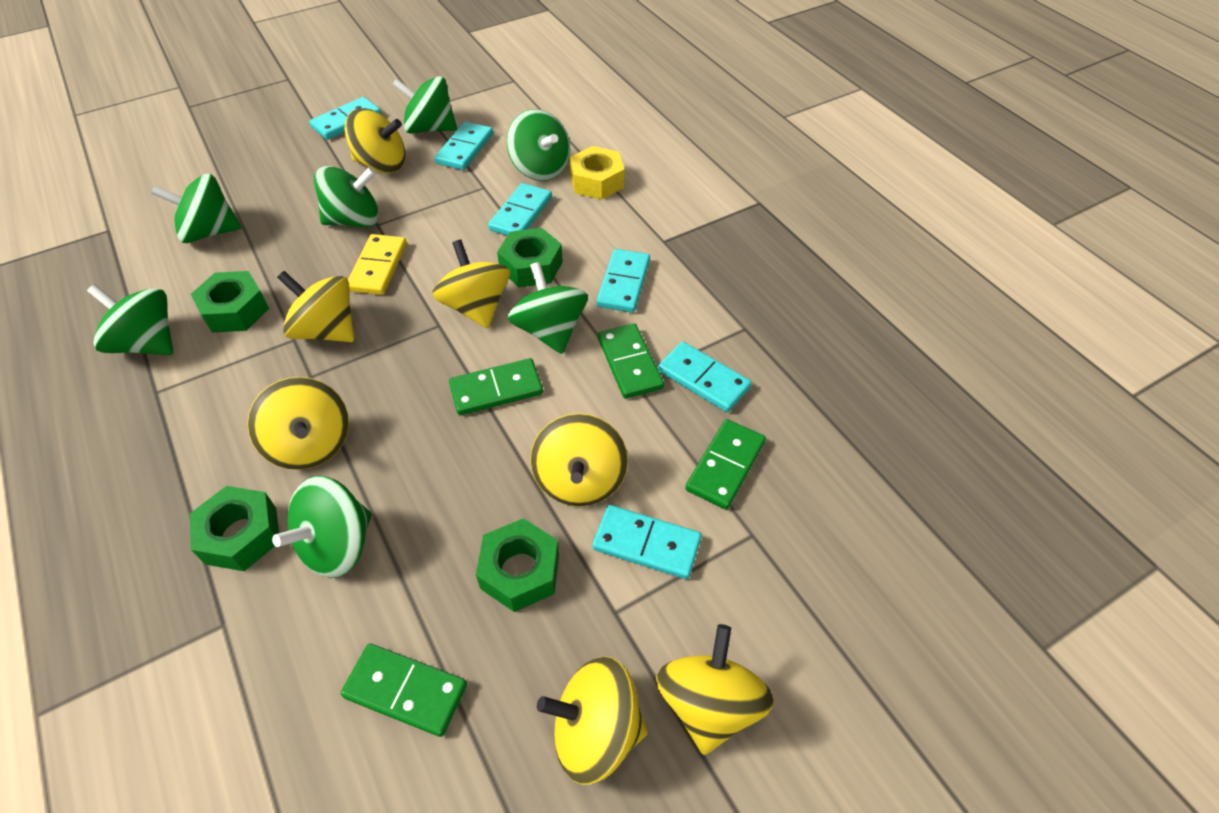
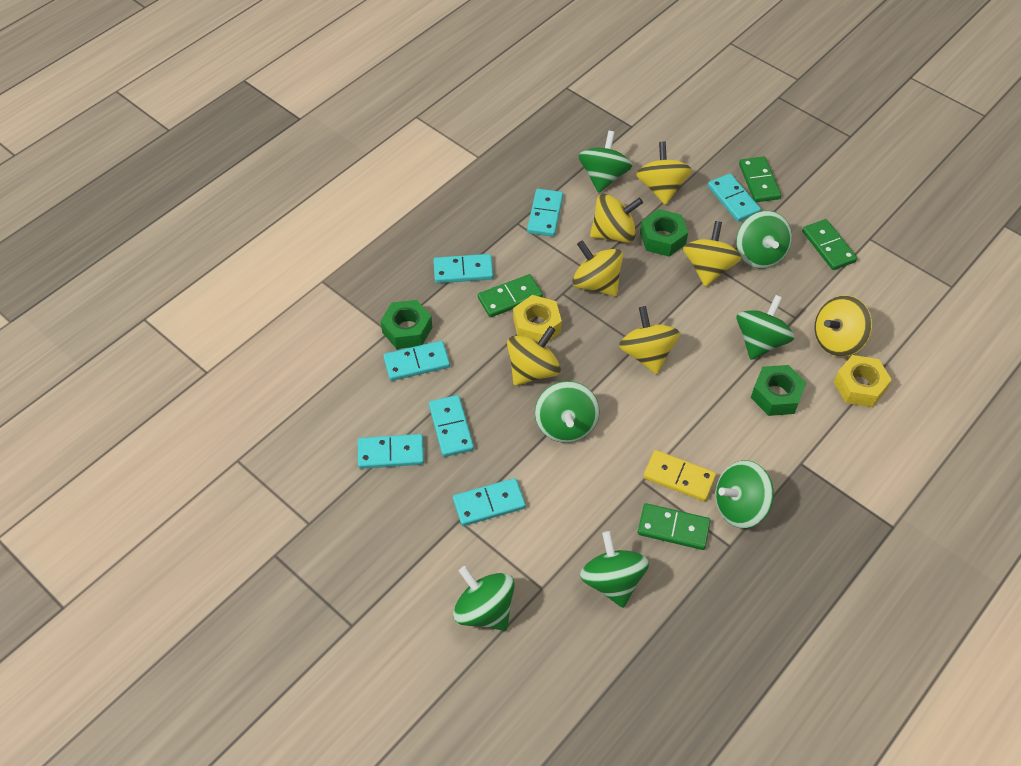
green nut: [190,486,279,571] [191,271,269,333] [476,518,559,612] [497,228,563,287] = 4 -> [380,300,432,349] [640,209,688,256] [751,365,806,416] = 3
turquoise domino: [310,97,381,140] [434,122,493,170] [488,183,552,236] [592,505,702,579] [596,249,650,313] [658,342,752,412] = 6 -> [358,434,424,469] [383,341,450,381] [429,395,474,457] [433,254,493,283] [453,478,526,526] [527,189,563,237] [708,173,761,222] = 7
yellow nut: [570,146,624,200] = 1 -> [513,295,562,342] [834,355,892,407] = 2

